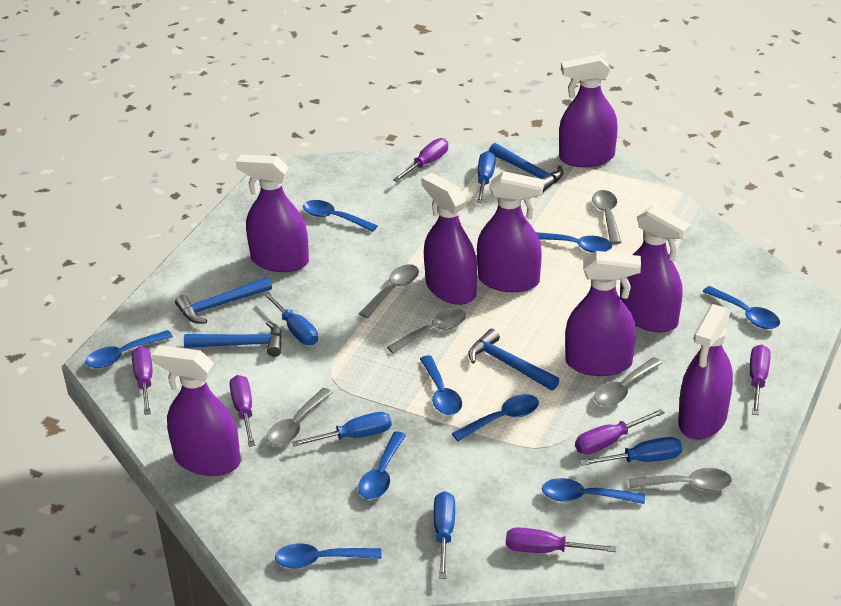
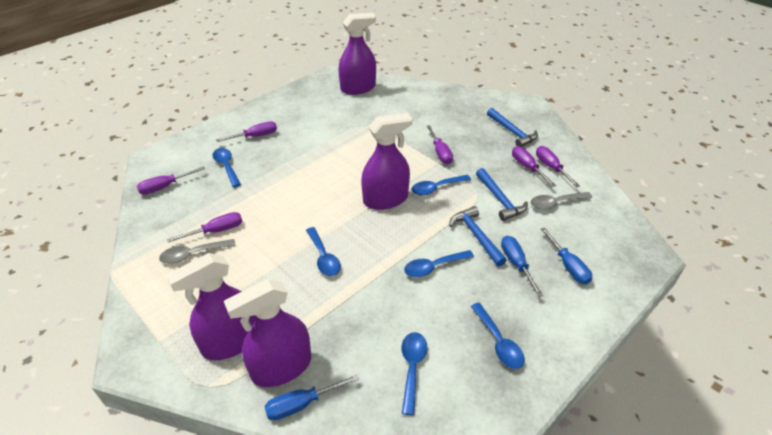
blue hammer: [175,277,272,323] [184,321,282,357] [469,329,560,390] [489,143,564,192] = 4 -> [449,206,507,267] [476,168,528,221] [487,108,538,147] = 3
blue screwdriver: [263,292,318,345] [292,412,392,447] [434,491,455,579] [476,151,496,203] [580,437,682,466] = 5 -> [264,374,359,420] [501,236,543,297] [541,227,592,284] = 3
blue spoon: [85,330,173,368] [275,543,381,568] [303,200,378,232] [358,431,406,499] [420,355,462,415] [452,394,539,441] [536,232,612,253] [542,478,645,504] [703,286,780,329] = 9 -> [212,148,241,187] [306,227,341,276] [401,332,427,415] [404,250,474,277] [411,175,471,195] [471,303,525,369] = 6
grey spoon: [267,388,333,446] [359,264,419,318] [387,309,466,354] [592,190,622,244] [594,357,662,406] [628,468,732,491] = 6 -> [159,239,236,264] [531,192,592,210] = 2
purple spray bottle: [152,345,241,476] [236,154,309,272] [421,173,477,305] [477,171,544,292] [559,55,618,167] [565,251,641,376] [620,205,691,333] [678,304,733,440] = 8 -> [166,253,255,360] [224,279,311,387] [339,13,376,95] [361,113,412,210] = 4

